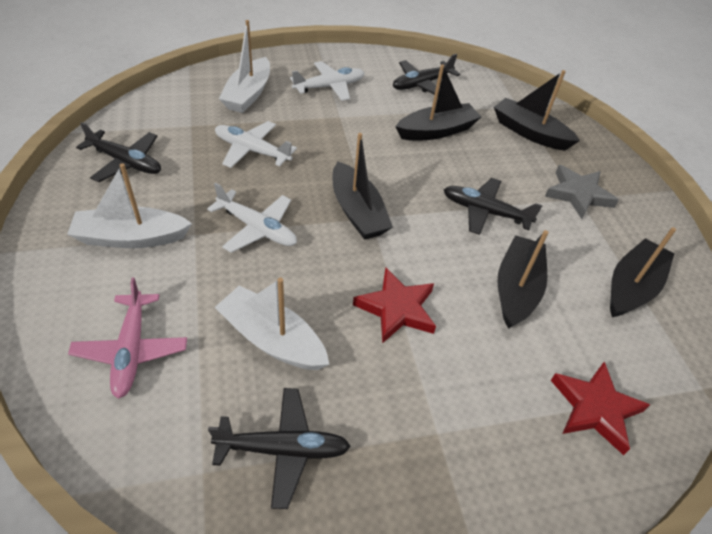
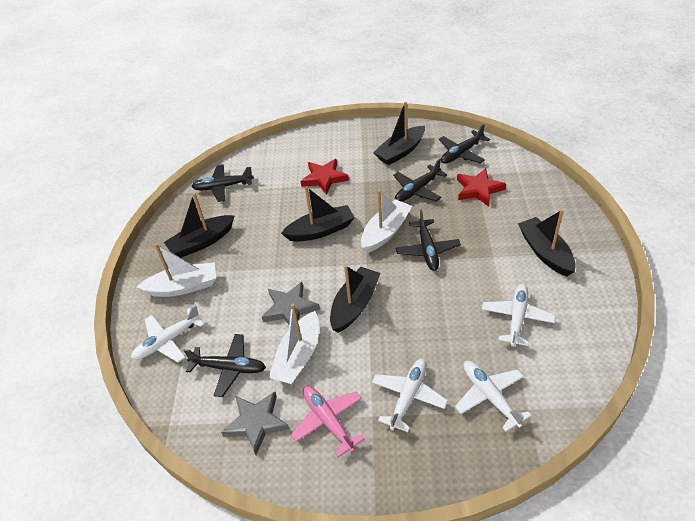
black plane: [76,122,161,182] [208,388,351,509] [393,54,460,95] [444,178,543,235] = 4 -> [184,334,266,397] [191,165,254,202] [393,159,447,202] [396,210,461,271] [439,124,490,164] = 5
grey star: [545,165,619,219] = 1 -> [221,392,290,455] [262,282,320,324] = 2
white plane: [207,183,297,253] [215,121,297,168] [290,61,365,101] = 3 -> [131,305,205,362] [372,359,448,432] [455,361,532,432] [482,284,556,347] = 4

